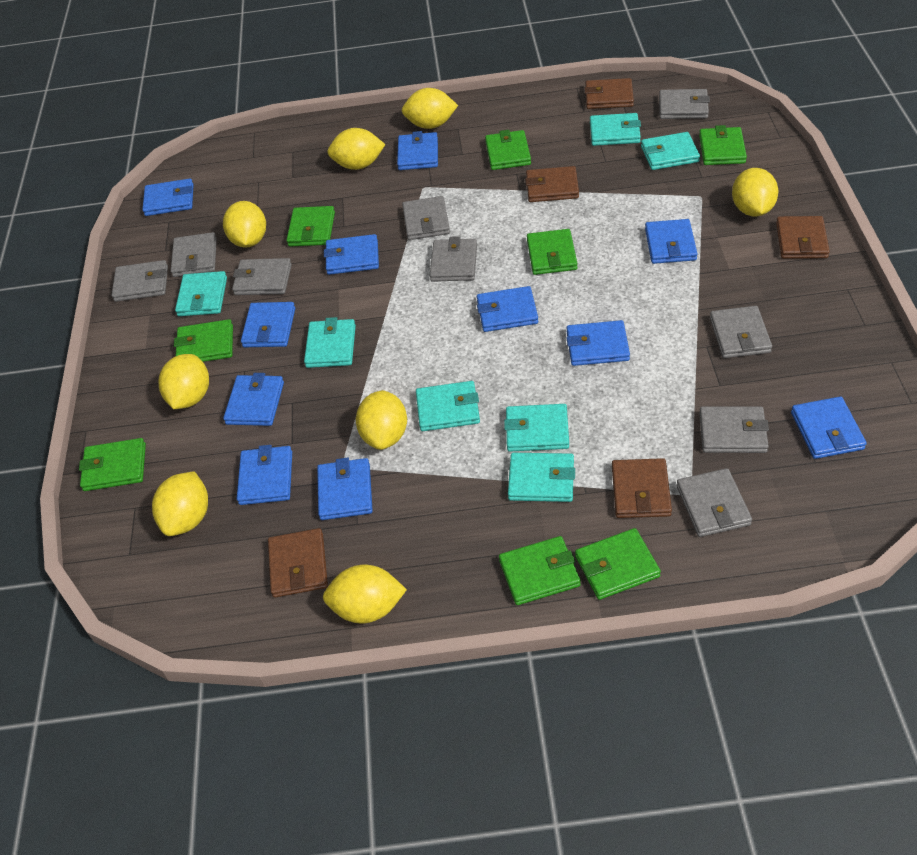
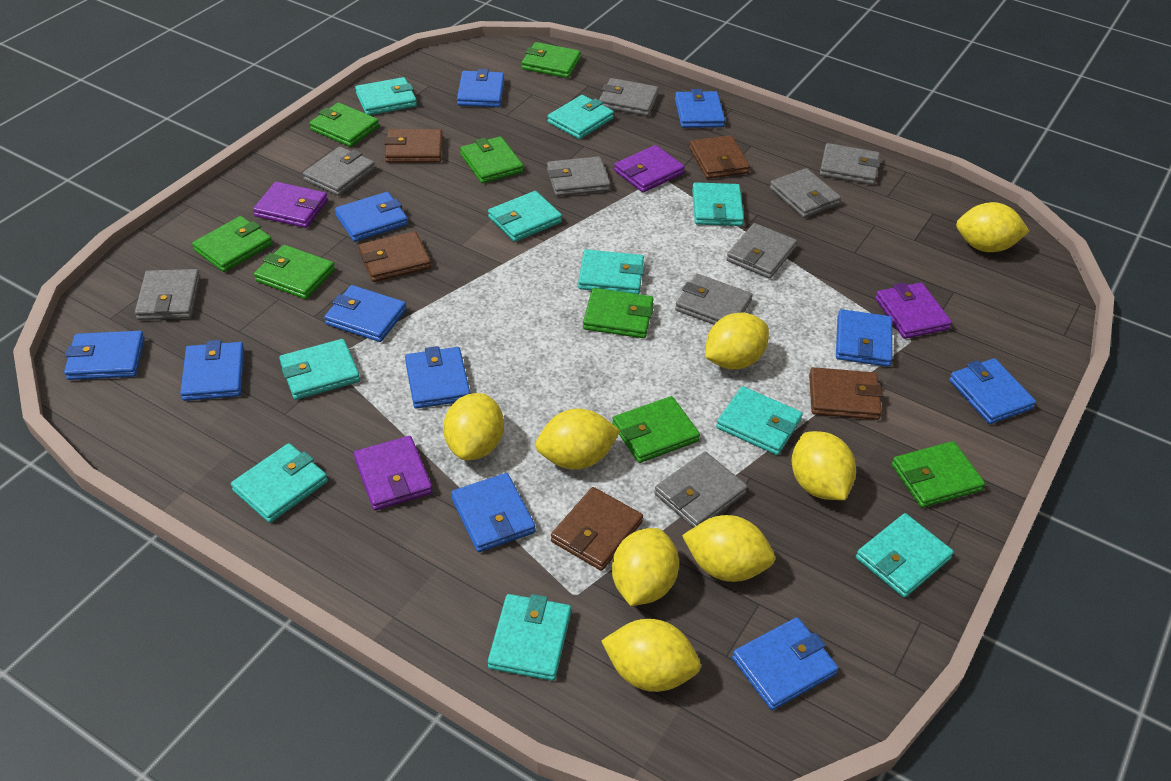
purple wallet: none = 0 -> [253,182,328,228] [354,436,433,511] [614,145,685,193] [875,282,952,339] = 4
turquoise wallet: [175,271,227,316] [304,317,356,368] [416,381,480,431] [504,404,569,452] [508,453,575,502] [590,113,641,146] [641,132,700,170] = 7 -> [231,443,328,523] [279,339,360,400] [355,77,417,115] [488,191,562,242] [488,594,571,681] [548,95,614,139] [578,249,645,294] [692,182,744,226] [716,386,803,455] [856,513,954,598] = 10

